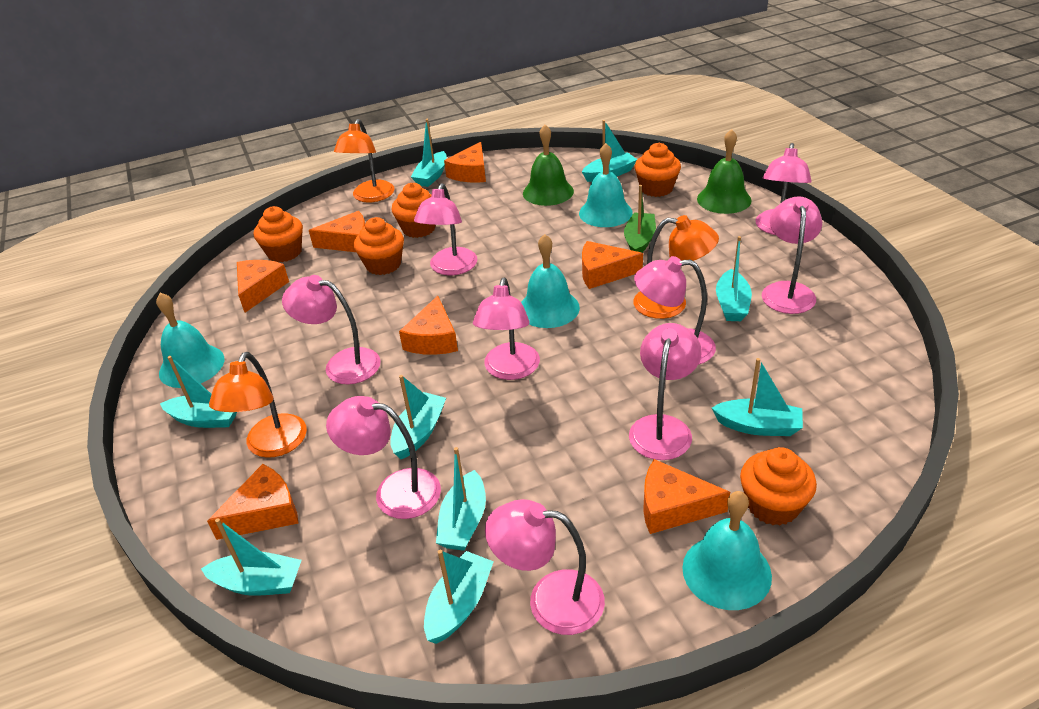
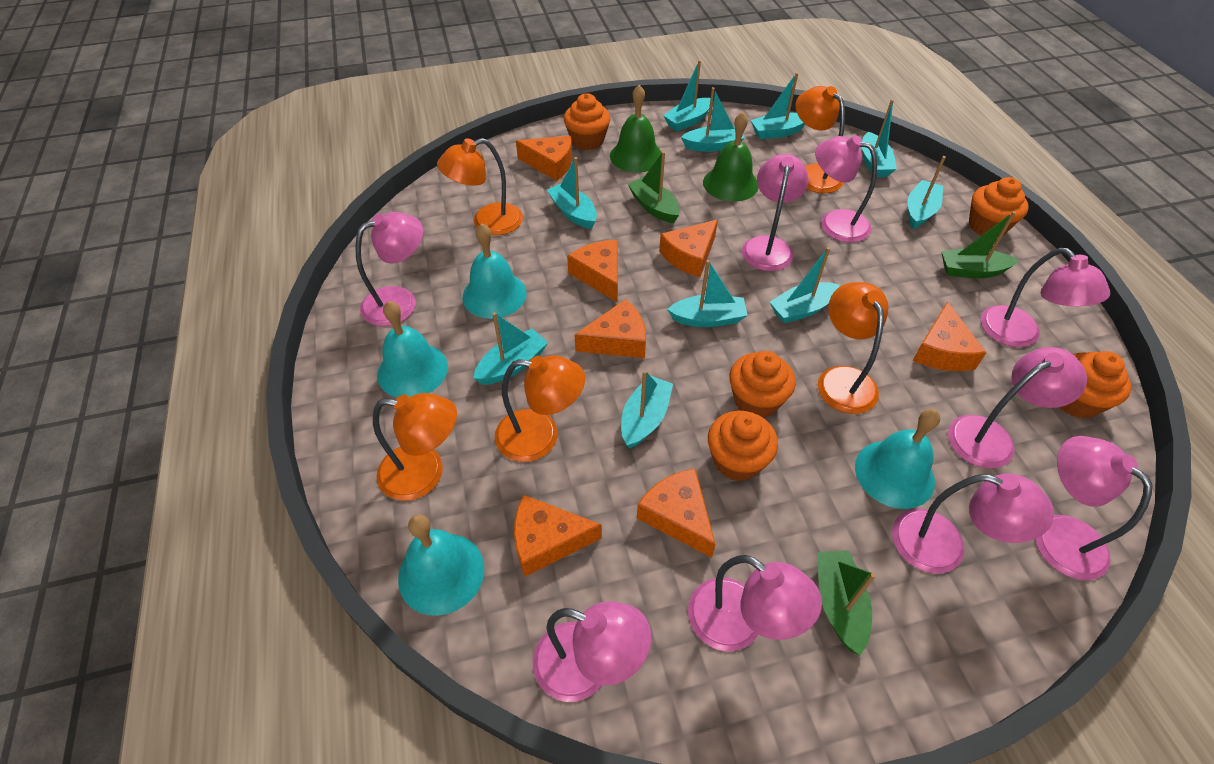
green boat: [624,185,656,253] = 1 -> [628,151,680,223] [817,550,876,655] [941,211,1019,279] = 3
orange lamp: [209,352,307,458] [334,119,394,202] [633,215,719,319] = 3 -> [373,393,457,501] [437,138,523,235] [495,355,585,462] [795,86,845,193] [818,282,888,414] = 5
turquoise boat: [160,356,237,428] [201,518,302,596] [390,375,446,459] [411,119,447,187] [424,550,494,644] [436,447,486,551] [582,120,638,182] [712,358,803,436] [716,236,752,321] = 9 -> [473,312,548,385] [547,157,597,229] [621,370,673,448] [663,60,711,131] [667,260,748,327] [681,87,745,152] [751,72,805,139] [770,247,840,323] [862,99,897,177] [907,156,946,229] = 10

